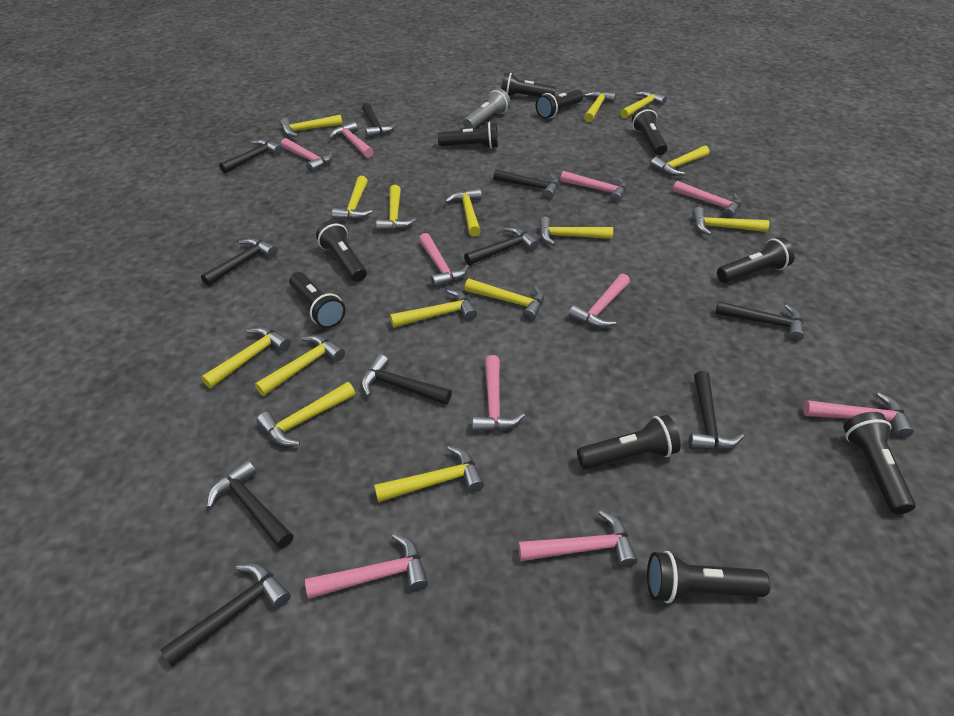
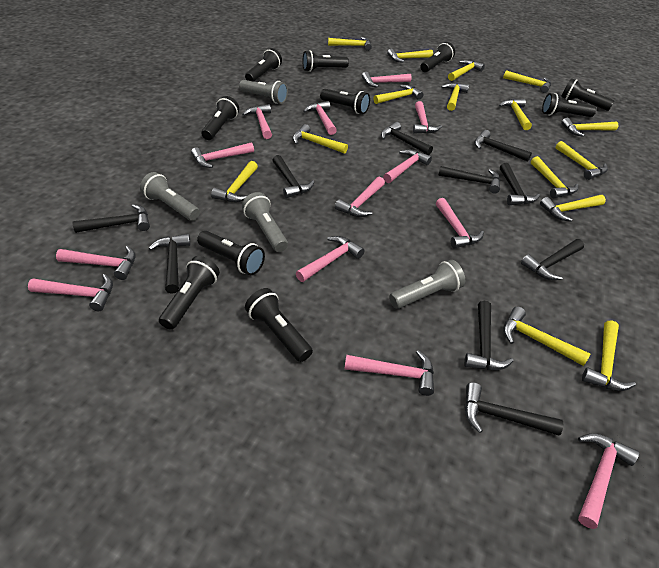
grey flashlight: [463,88,511,129] = 1 -> [140,172,200,221] [239,80,288,104] [242,192,288,252] [389,260,465,309] = 4
pink hammer: [281,138,333,172] [305,534,428,599] [329,122,374,158] [419,233,469,288] [472,355,525,432] [518,510,637,568] [560,171,627,203] [569,274,630,328] [673,181,742,219] [803,392,914,438] = 10 -> [28,274,113,311] [56,246,136,280] [191,142,254,168] [242,104,272,139] [296,236,365,282] [303,101,337,135] [335,176,385,217] [344,350,434,396] [362,72,412,88] [383,149,432,183] [413,101,442,134] [436,198,484,249] [578,434,639,529] = 13

